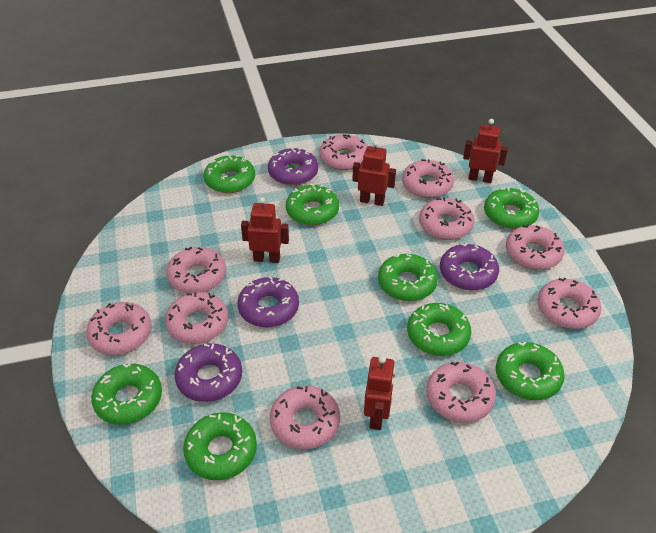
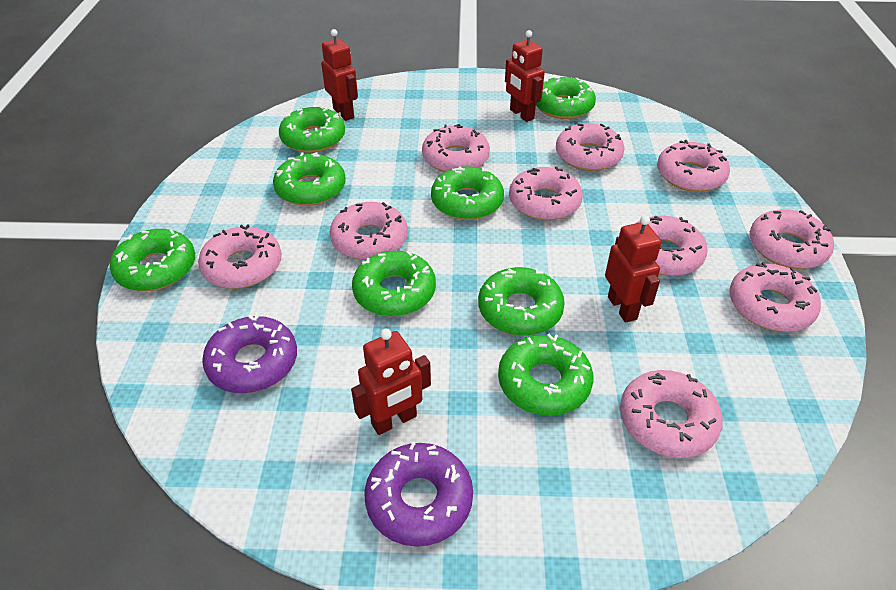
purple donut: [175,344,242,402] [238,276,299,327] [268,147,318,185] [440,243,499,291] = 4 -> [202,314,297,393] [365,441,473,547] = 2

